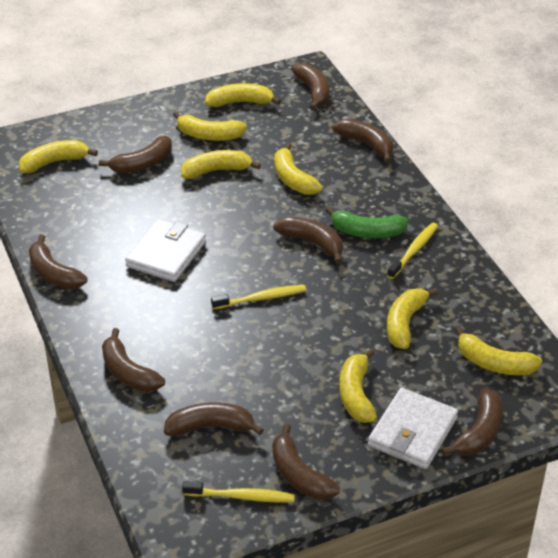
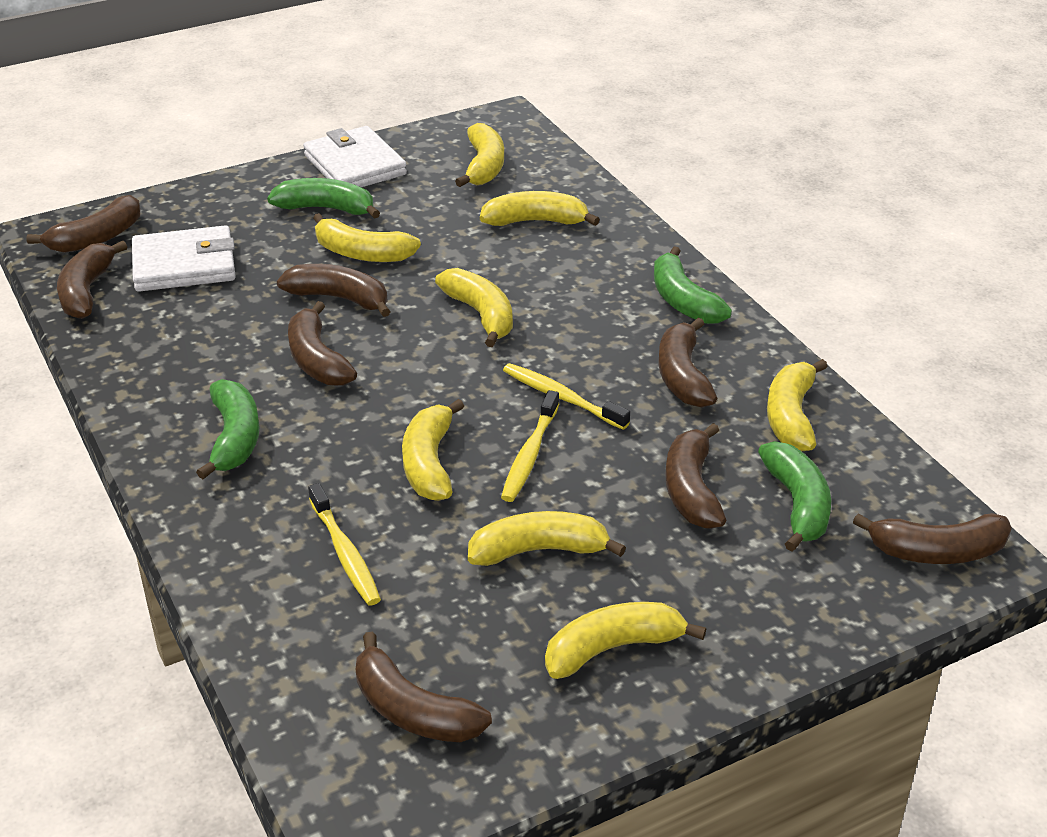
brown banana: [29,235,88,289] [99,136,172,173] [102,328,165,392] [164,402,264,436] [272,424,340,500] [273,217,343,264] [291,63,330,110] [332,119,393,163] [441,388,503,456] = 9 -> [26,195,141,253] [57,241,127,319] [277,264,391,317] [288,301,357,386] [356,632,492,742] [658,317,717,408] [665,423,726,529] [853,513,1012,564] = 8
green banana: [325,207,409,238] = 1 -> [196,379,260,479] [267,178,380,219] [654,246,732,324] [758,441,831,551] = 4

